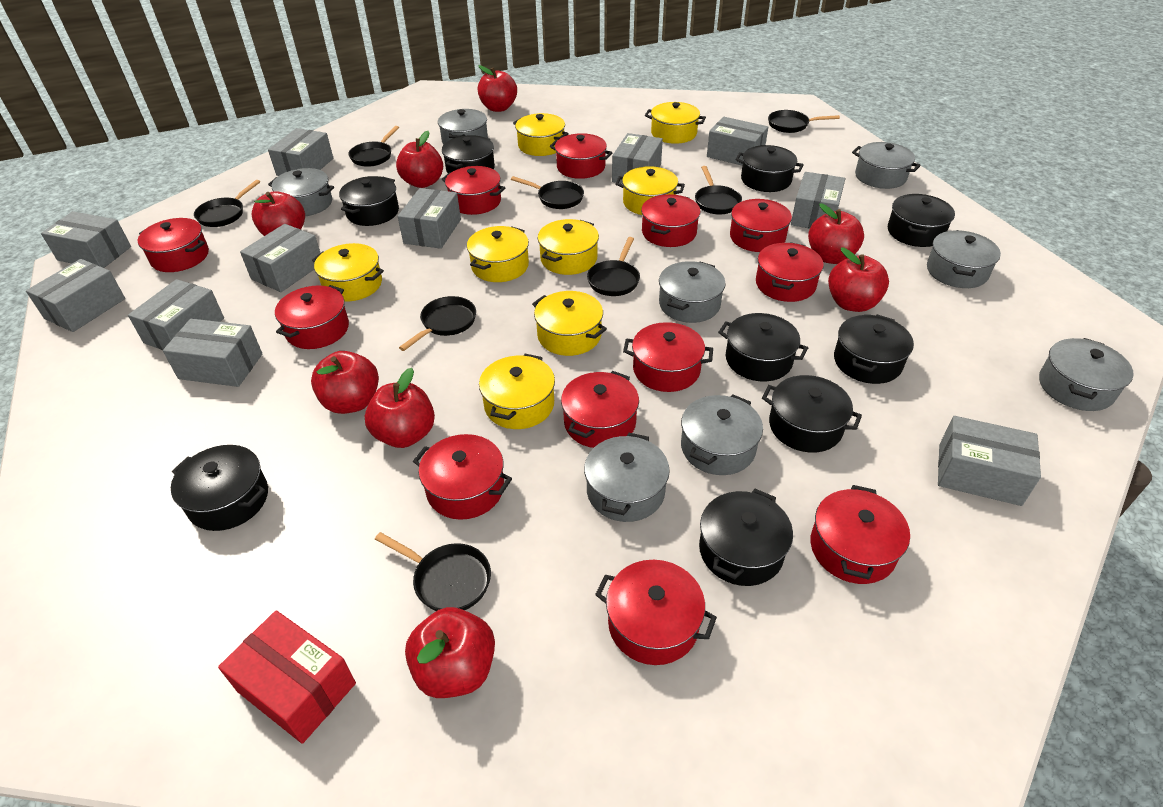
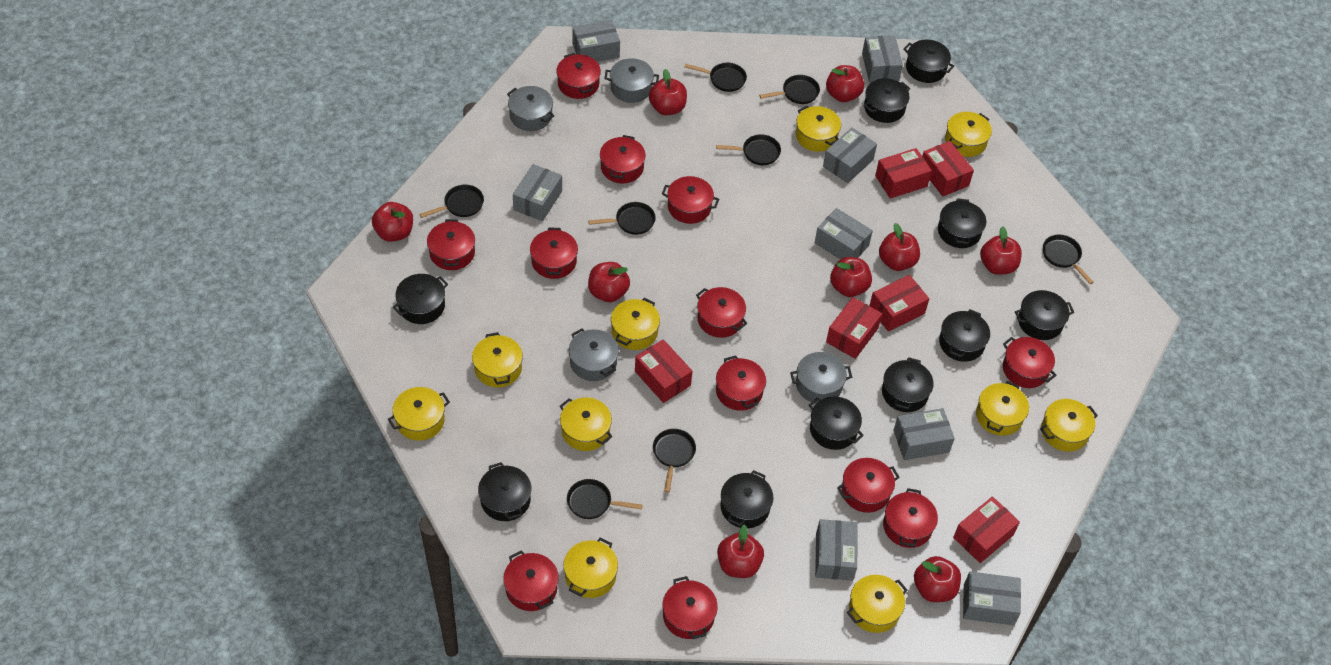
black pot: [171,445,268,531] [339,176,399,226] [442,135,495,173] [699,489,793,586] [718,313,808,381] [735,145,803,192] [762,375,862,453] [834,314,914,384] [888,194,955,247] = 9 -> [393,274,448,324] [478,462,532,521] [721,470,774,528] [809,397,864,450] [863,78,910,123] [882,357,934,412] [903,40,954,83] [938,198,986,248] [939,309,990,362] [1015,290,1074,340] = 10
grey box: [26,259,125,332] [41,211,131,268] [128,279,224,350] [163,319,262,387] [240,224,320,292] [268,128,334,176] [398,188,461,249] [612,133,663,184] [707,117,768,166] [791,172,845,229] [938,416,1041,506] = 11 -> [513,164,562,221] [572,20,620,62] [815,208,873,259] [815,519,857,581] [823,128,877,183] [862,36,903,83] [893,408,955,460] [963,572,1021,625] = 8
grey pot: [268,168,334,216] [438,109,488,145] [584,433,670,522] [659,261,726,323] [681,395,763,475] [852,142,921,189] [927,230,1001,288] [1039,338,1133,411] = 8 -> [507,86,554,131] [569,328,619,381] [604,58,659,103] [790,352,852,404] = 4
red apple: [251,191,305,236] [311,351,379,414] [365,368,435,448] [396,131,443,188] [405,607,495,698] [478,65,517,112] [808,203,864,264] [828,248,889,312] = 8 -> [372,202,413,242] [588,262,630,302] [649,69,687,115] [717,524,764,578] [826,65,864,102] [830,257,872,297] [879,223,920,271] [914,556,961,602] [980,226,1022,275] = 9
red box: [218,610,356,744] = 1 -> [635,339,692,403] [826,297,882,359] [869,275,929,332] [875,148,932,199] [922,141,974,196] [953,496,1020,563] = 6
yellow pot: [312,243,384,302] [467,226,529,282] [479,354,555,429] [513,113,569,156] [532,291,607,356] [538,219,599,275] [615,166,685,215] [645,102,706,144] = 8 -> [388,387,450,441] [472,332,523,387] [560,397,613,451] [563,538,618,598] [611,298,660,350] [796,106,841,152] [847,575,908,633] [945,112,992,157] [976,381,1029,436] [1040,399,1098,452] = 10

